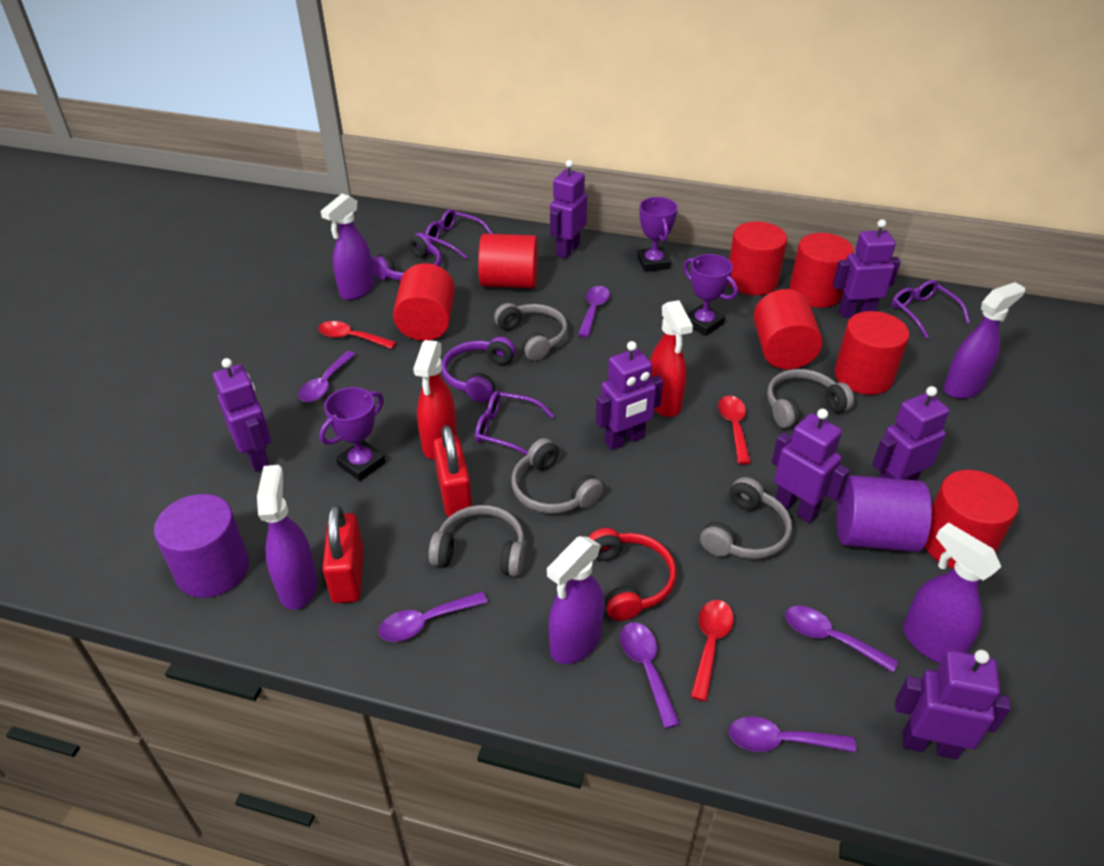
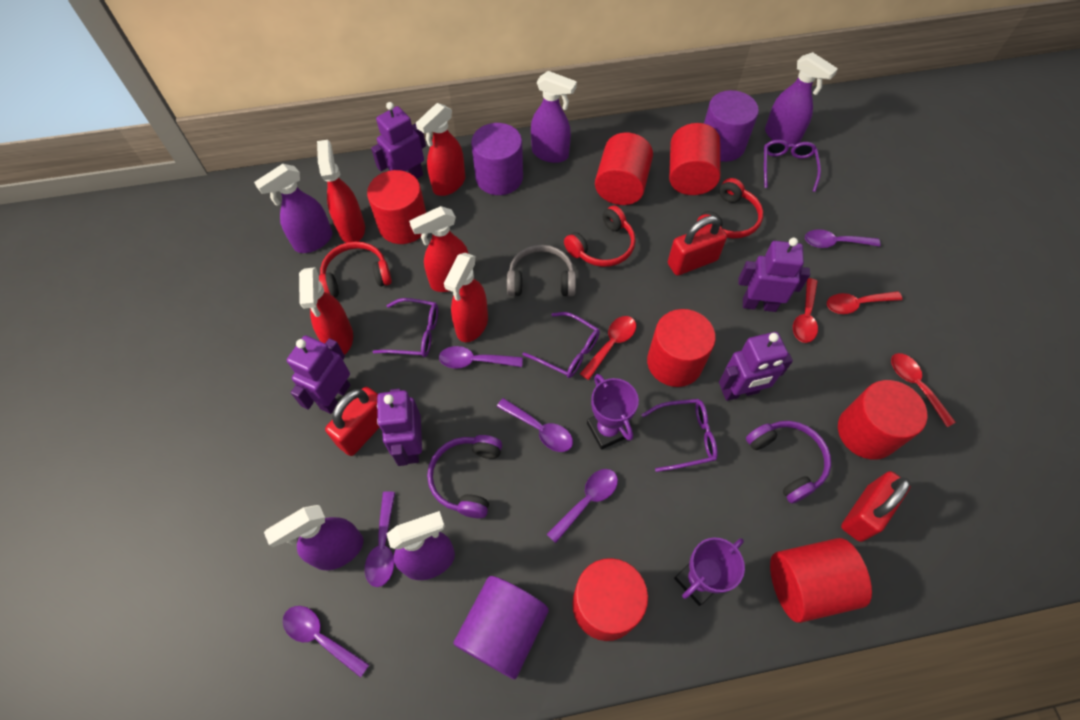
grey headphones: [428,505,525,577] [494,303,568,361] [511,438,603,514] [700,477,792,559] [767,369,854,428] = 5 -> [507,245,576,296] = 1
purple cylinder: [154,494,249,598] [837,475,932,552] = 2 -> [453,576,549,679] [471,123,523,195] [704,90,759,162] = 3
purple glasses: [425,209,493,259] [475,391,554,455] [892,280,970,338] = 3 -> [373,298,438,357] [522,312,600,378] [642,399,718,472] [764,140,821,192] = 4
purple robot: [213,358,271,472] [550,160,587,259] [596,341,663,450] [772,409,850,523] [833,219,901,318] [872,386,949,480] [895,650,1011,760] = 7 -> [287,335,350,414] [371,102,426,179] [377,389,422,466] [719,332,793,401] [738,238,810,312] = 5
purple trophy: [319,387,386,481] [637,197,678,272] [683,254,738,336] = 3 -> [587,374,639,450] [674,538,745,606] = 2
red headphones: [589,528,676,621] = 1 -> [319,242,392,298] [564,206,636,267] [697,178,763,238] = 3
red padlock: [322,505,364,603] [433,425,472,517] = 2 -> [325,387,380,456] [668,216,727,276] [841,471,911,542] = 3
red spoon: [318,321,396,349] [690,600,734,701] [718,396,751,464] = 3 -> [580,316,636,380] [793,278,818,343] [827,291,903,314] [891,353,956,427] = 4
red spray bottle: [413,340,457,459] [650,300,693,417] = 2 -> [299,267,353,355] [317,140,365,243] [409,206,469,292] [416,103,465,196] [444,253,488,342] = 5

